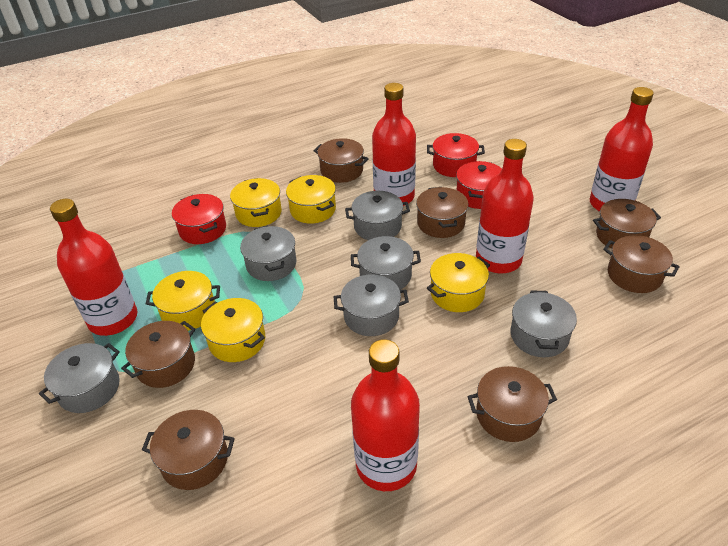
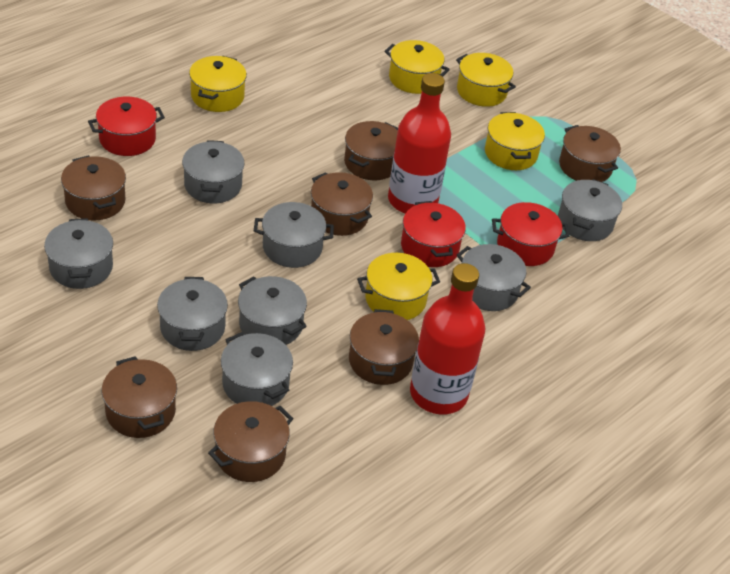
grey pot: [39,343,120,413] [240,225,296,281] [334,275,409,336] [345,191,410,240] [351,236,421,290] [511,290,577,357] = 6 -> [44,218,113,289] [157,277,228,351] [182,140,244,203] [221,332,293,406] [238,276,307,345] [254,202,334,268] [457,244,531,311] [558,179,622,241] = 8
red bottle: [50,199,137,336] [351,339,420,491] [372,83,416,206] [476,139,534,273] [590,87,654,212] = 5 -> [388,73,451,214] [410,263,485,414] = 2

